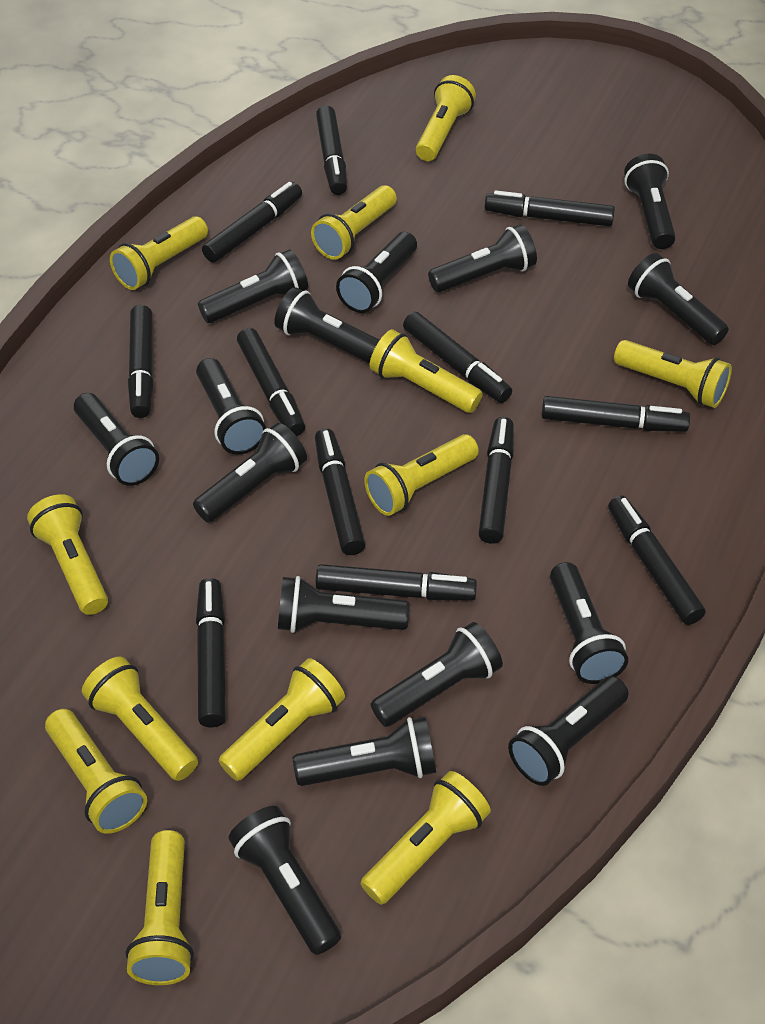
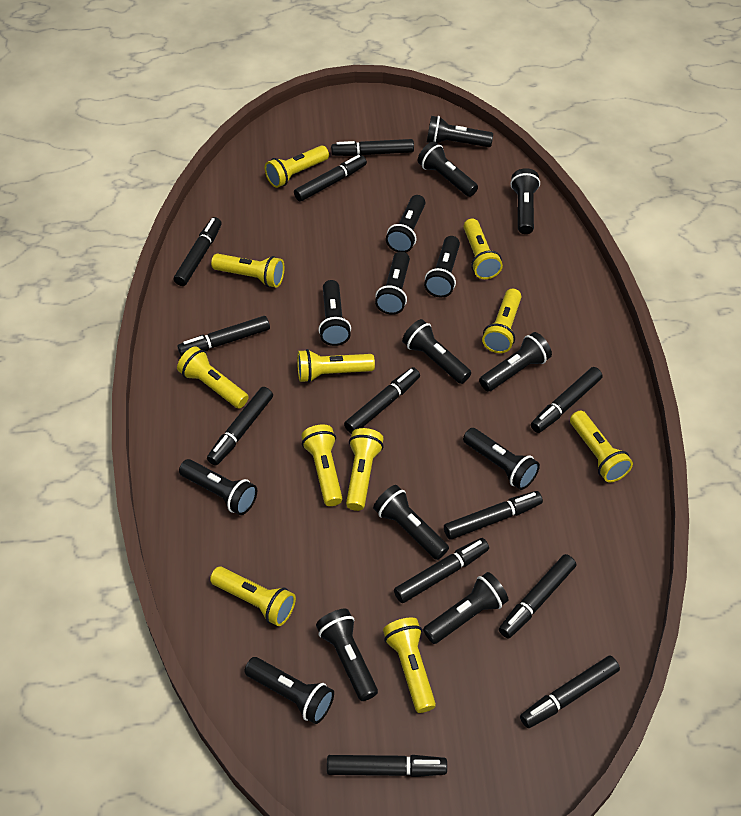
yellow flashlight: [27,494,108,615] [45,709,147,834] [82,657,198,781] [110,216,208,290] [126,830,194,985] [219,658,345,781] [311,185,397,260] [361,771,491,905] [364,434,479,516] [370,329,483,413] [416,75,476,161] [614,340,732,408] = 12 -> [177,346,249,408] [210,567,296,626] [211,254,284,288] [265,145,329,188] [297,349,375,383] [301,425,343,506] [346,428,384,511] [383,617,436,713] [463,219,503,279] [482,289,522,353] [570,411,633,482] = 11

